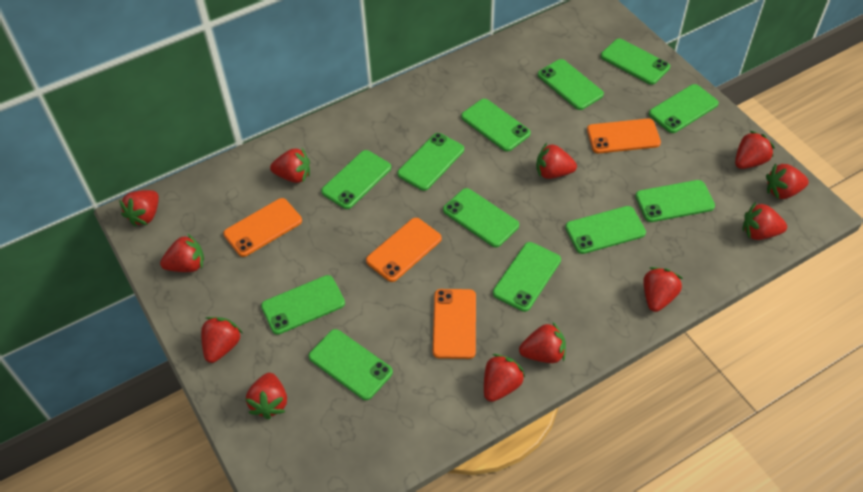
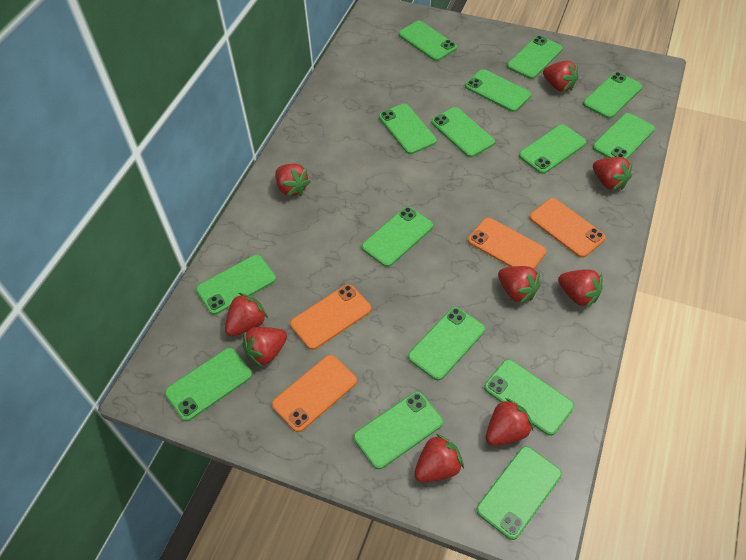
green phone: [261,275,345,335] [308,329,393,400] [321,150,391,209] [397,133,464,191] [443,188,519,247] [461,99,531,152] [493,242,561,312] [538,59,604,110] [565,206,646,254] [601,38,670,85] [635,180,715,222] [649,84,719,133] = 12 -> [165,348,252,421] [196,255,276,315] [354,392,443,469] [362,207,433,267] [379,104,437,154] [399,21,457,61] [408,307,485,381] [431,107,495,157] [465,69,531,112] [476,446,562,540] [484,359,574,436] [507,36,563,79] [519,124,586,174] [583,72,642,119] [593,113,655,159] = 15
red strawberry: [119,190,159,227] [160,234,204,272] [201,317,242,363] [246,373,287,420] [270,148,310,183] [484,354,525,402] [519,322,566,363] [536,143,577,179] [643,267,683,312] [735,130,775,169] [742,202,787,240] [766,163,809,200] = 12 -> [225,293,268,336] [242,327,287,368] [275,163,311,197] [414,434,464,482] [486,398,533,446] [498,266,541,304] [543,61,578,92] [558,269,603,308] [593,157,632,191] = 9

